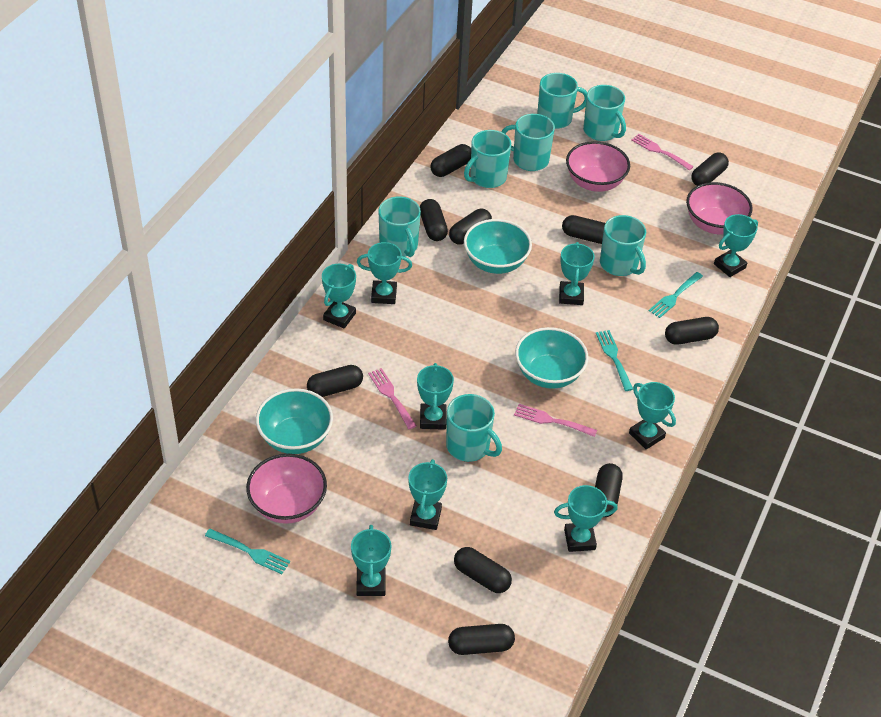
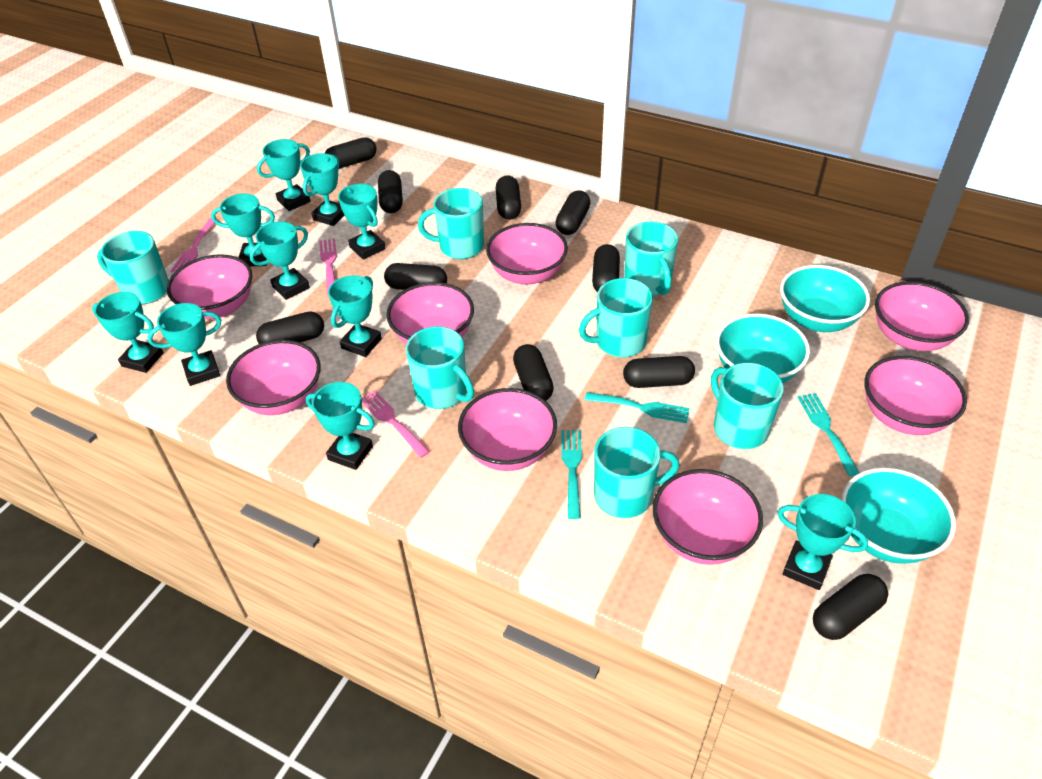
pink bowl: [246,454,327,524] [566,141,630,192] [686,182,753,234] = 3 -> [167,254,252,319] [226,340,321,415] [386,282,474,344] [458,388,557,471] [486,223,568,285] [653,469,763,565] [864,356,967,435] [875,281,969,351] = 8
turquoise trophy: [322,264,356,329] [351,525,392,596] [357,242,412,304] [408,459,447,530] [417,363,454,430] [554,485,618,552] [559,242,595,305] [629,382,676,449] [714,214,758,277] = 9 -> [92,292,164,373] [147,303,221,386] [211,194,275,266] [250,221,310,300] [257,139,311,211] [300,153,345,226] [306,382,375,470] [328,276,382,357] [338,184,386,260] [777,494,868,590] = 10

